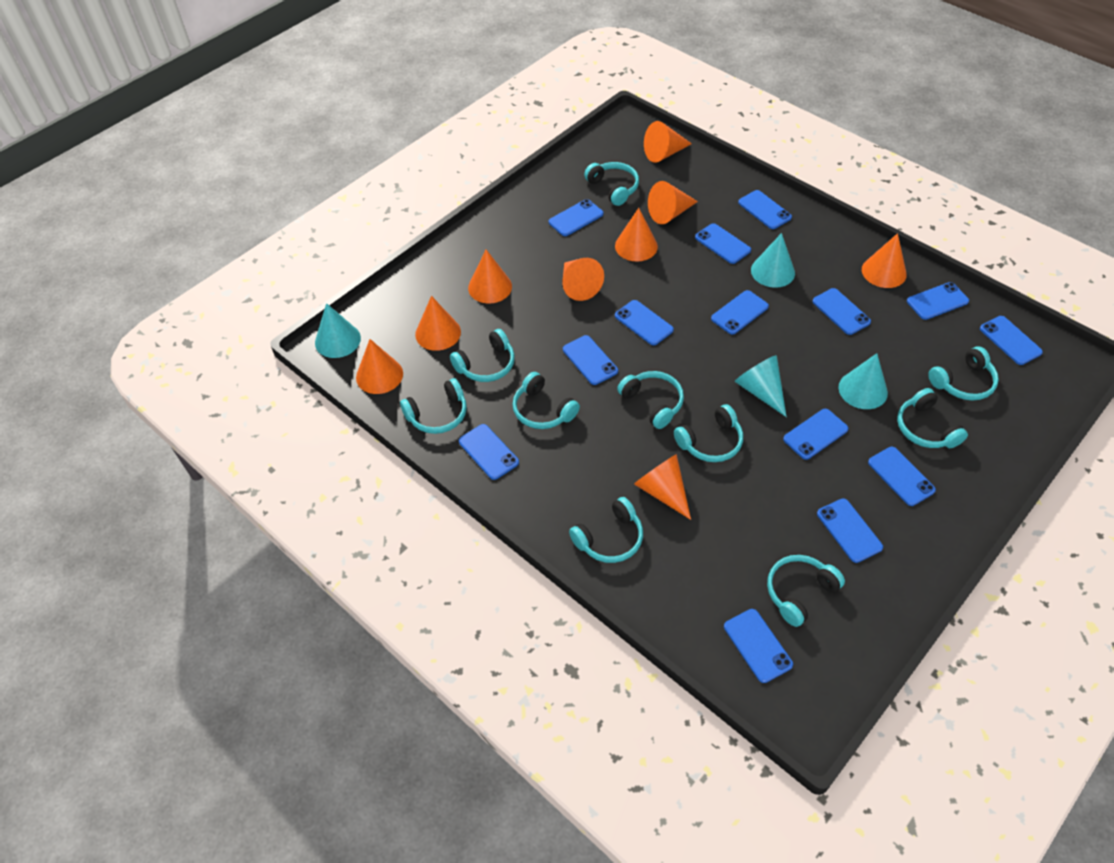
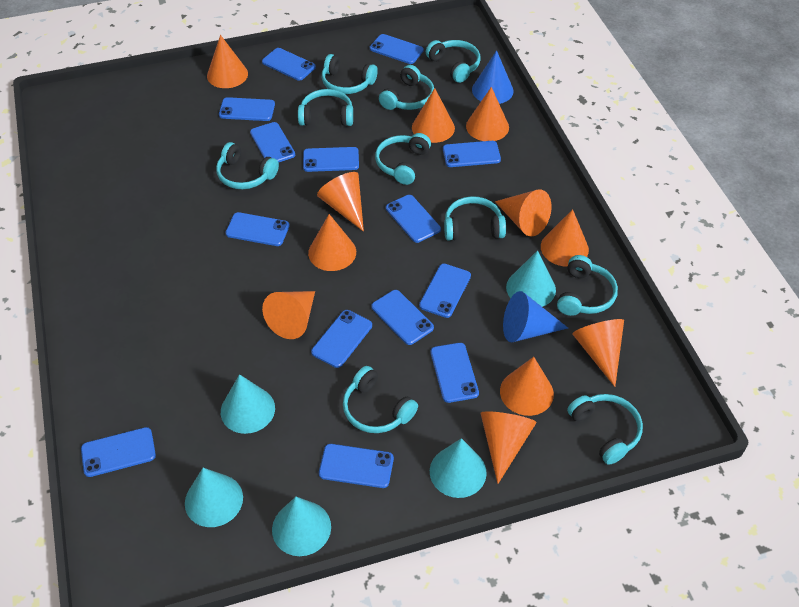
blue cone: none = 0 -> [472,50,514,104] [503,291,568,342] = 2
orange cone: [356,339,403,394] [415,296,461,351] [468,250,512,303] [562,258,604,301] [615,208,658,262] [634,454,691,520] [644,121,692,163] [648,181,698,224] [862,233,907,288] = 9 -> [207,35,248,88] [262,291,315,339] [308,214,356,271] [317,172,364,232] [412,88,455,143] [466,87,509,141] [481,411,537,484] [495,189,552,237] [500,357,554,416] [541,209,589,267] [572,319,624,387] = 11
turquoise cone: [315,303,361,358] [735,355,787,417] [751,233,795,288] [838,353,888,409] = 4 -> [185,468,243,527] [221,374,275,434] [272,497,331,556] [430,438,487,498] [506,250,556,307] = 5

